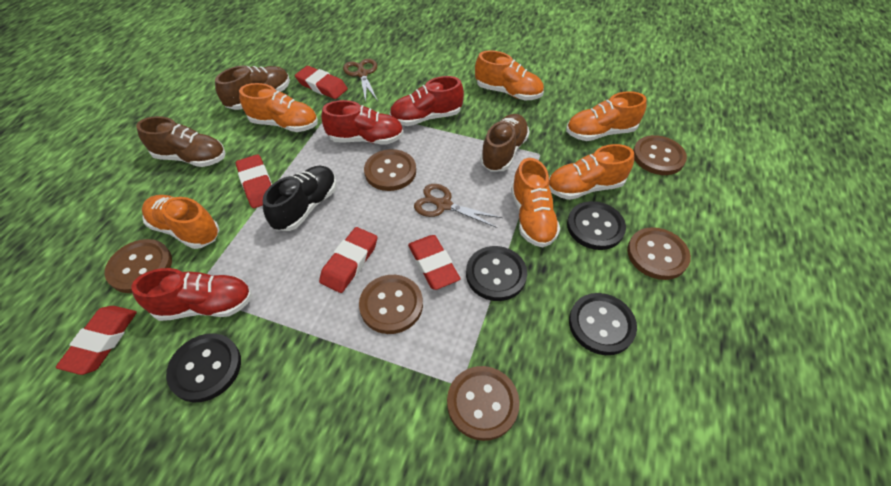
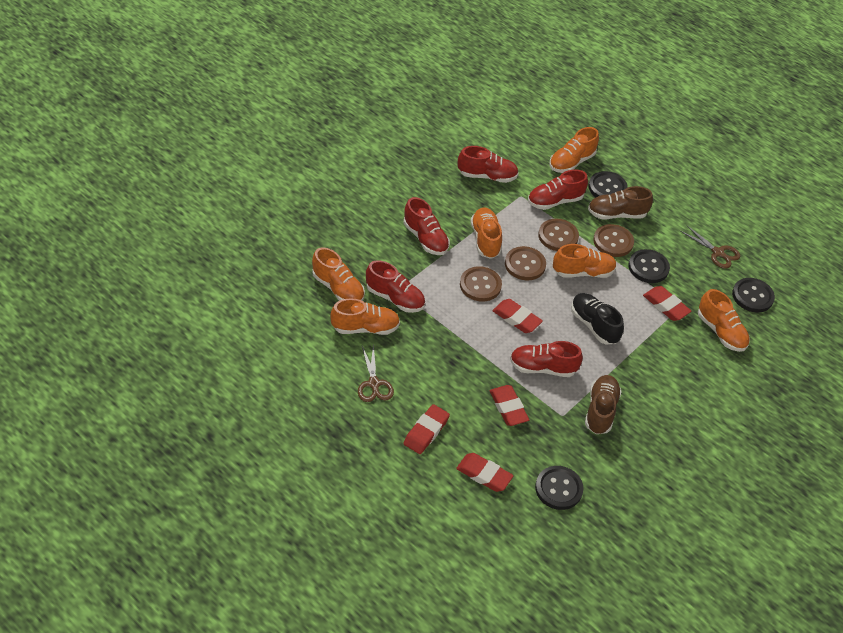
brown button: [104,239,172,293] [359,275,423,334] [364,149,416,191] [447,366,520,441] [627,227,691,280] [633,135,687,175] = 6 -> [460,266,502,302] [505,246,546,280] [538,219,579,251] [593,224,634,257] = 4
brown shoe: [136,116,225,167] [215,66,290,110] [480,114,530,171] = 3 -> [585,375,622,434] [588,186,653,220] = 2
red shoe: [132,268,252,321] [321,100,404,144] [389,76,464,126] = 3 -> [366,260,425,313] [403,197,450,255] [458,146,519,183] [510,341,583,377] [528,170,588,210] = 5

